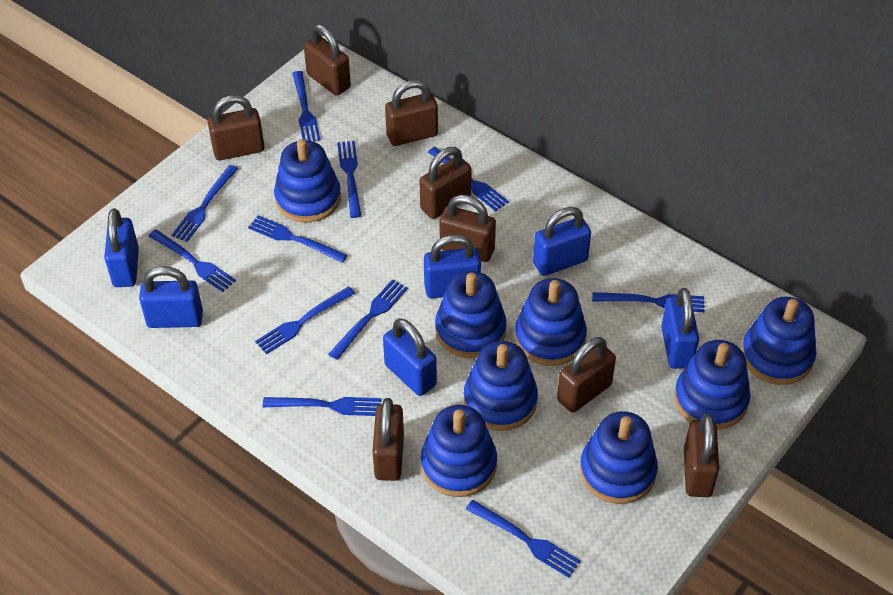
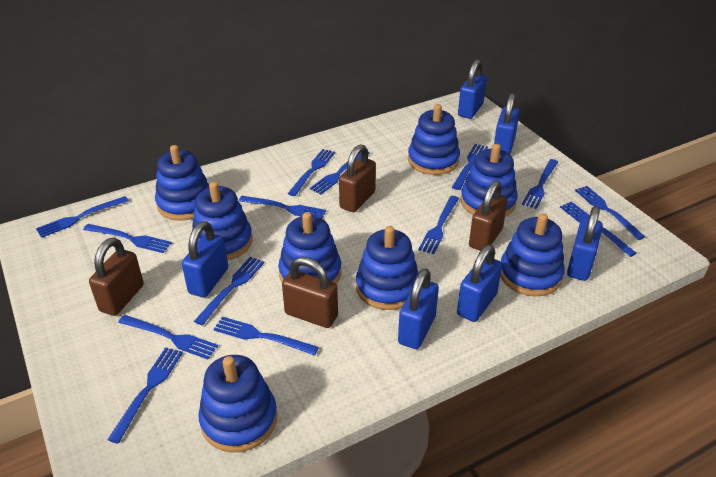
blue fork: [149,229,236,292] [171,165,238,242] [248,215,348,263] [255,286,355,354] [263,397,382,416] [292,71,321,142] [328,279,408,360] [337,141,361,218] [428,147,509,211] [466,500,581,578] [592,292,705,312] = 11 -> [36,196,129,238] [83,224,172,253] [107,347,183,444] [118,315,218,359] [194,257,265,325] [213,317,319,356] [239,196,326,219] [288,149,335,196] [310,152,370,194] [418,196,459,254] [452,144,488,190] [522,159,558,209] [560,202,636,257] [575,186,645,240] = 14
brown padlock: [208,95,264,160] [304,24,351,96] [372,398,404,481] [385,80,438,146] [420,147,472,219] [439,195,496,262] [557,337,616,413] [684,414,719,497] = 8 -> [89,238,144,316] [282,257,338,328] [339,144,376,212] [469,180,508,251] = 4

